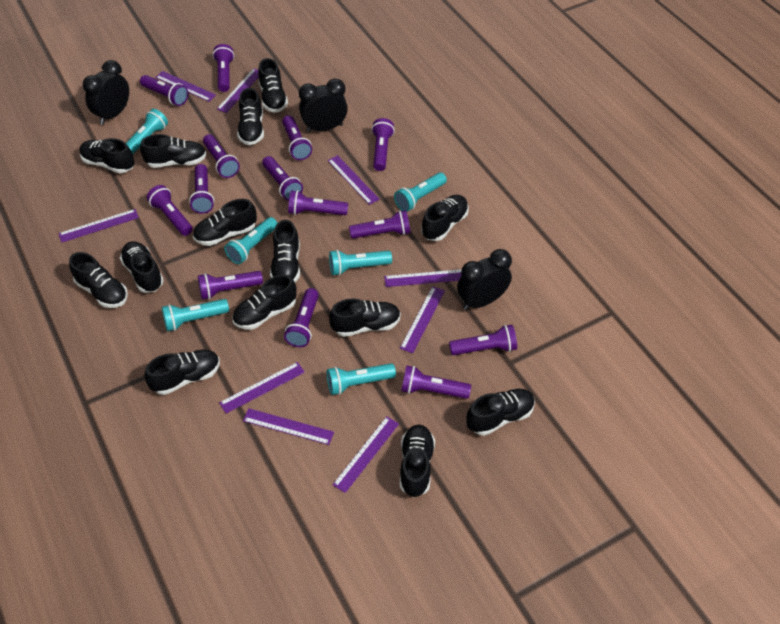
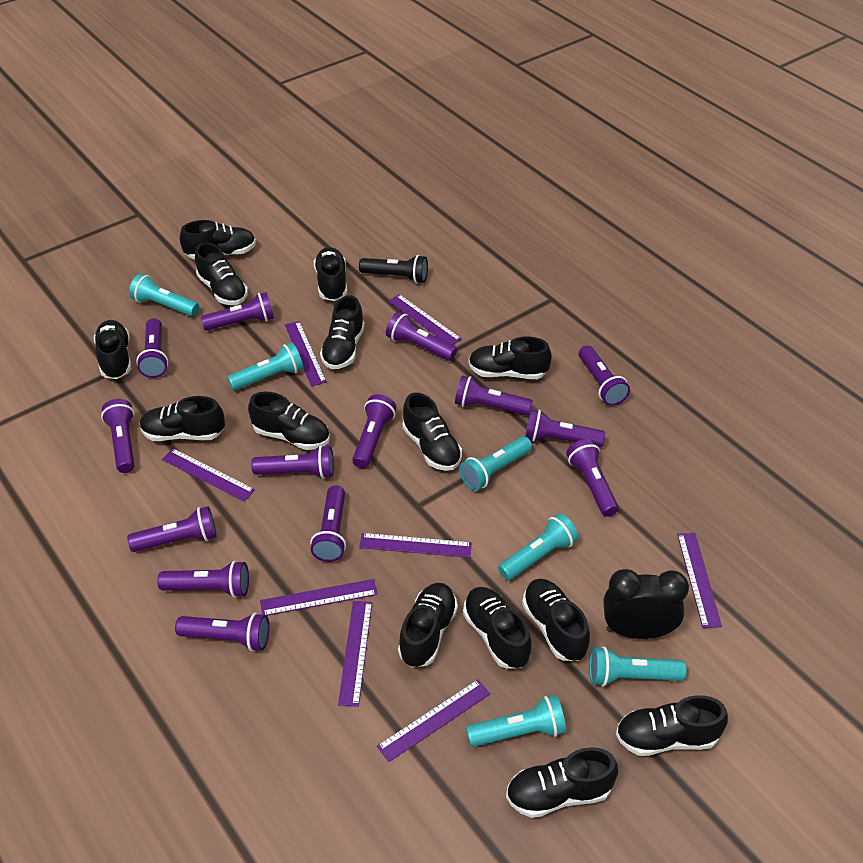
black clock: [83,60,129,125] [299,79,348,132] [457,249,512,310] = 3 -> [603,569,689,639] = 1
black flashlight: none = 0 -> [359,255,428,284] = 1
purple ruler: [58,209,139,242] [155,71,216,101] [217,68,259,113] [219,362,305,413] [243,409,334,445] [328,155,380,205] [333,416,399,493] [384,269,462,287] [400,286,445,353] = 9 -> [162,448,255,502] [260,579,378,616] [285,321,327,386] [338,601,372,707] [359,533,472,558] [377,679,490,762] [388,294,462,345] [677,533,722,628] = 8

